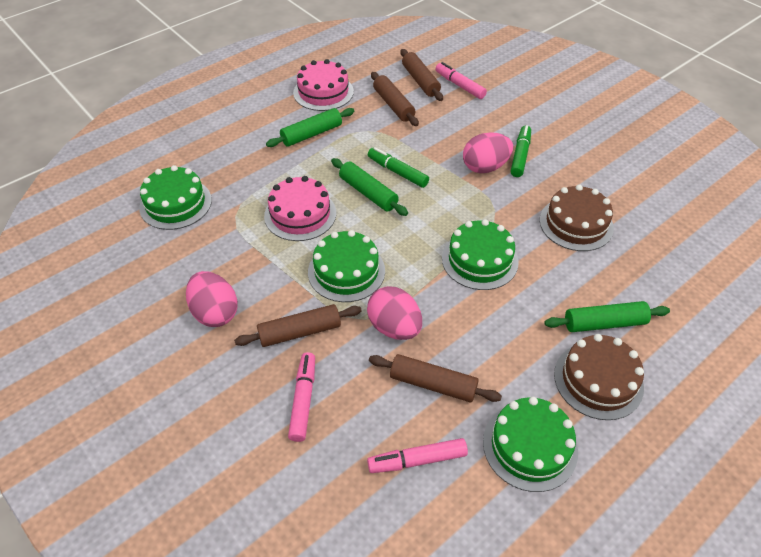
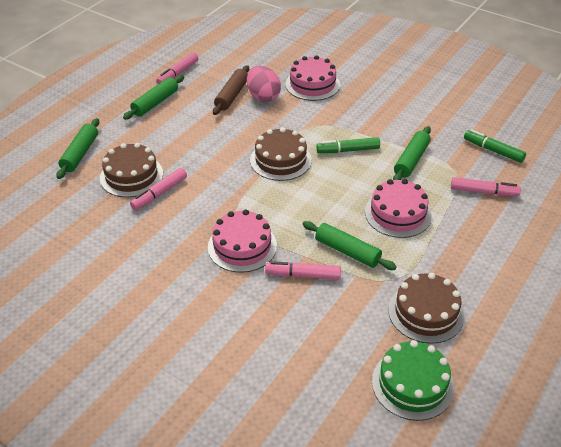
brown cake: [540,185,614,251] [554,334,644,420] = 2 -> [100,143,163,197] [250,127,312,181] [388,273,465,344] = 3
brown rolling pin: [234,304,362,347] [369,354,502,402] [371,72,419,126] [400,49,443,101] = 4 -> [213,65,249,115] = 1
green cake: [139,165,212,230] [308,230,385,302] [442,219,519,290] [483,397,578,492] = 4 -> [372,340,454,421] = 1
green rolling pin: [266,108,354,147] [331,158,408,216] [544,301,670,332] = 3 -> [56,118,99,179] [123,75,184,120] [303,221,397,270] [393,126,431,180] = 4
pink cake: [264,176,336,241] [293,59,354,111] = 2 -> [208,209,277,273] [285,55,340,101] [365,179,432,238] = 3
pink egg: [186,271,238,327] [367,286,422,340] [463,132,513,173] = 3 -> [247,66,281,102] = 1
pink marker: [288,352,315,442] [367,438,468,473] [436,62,487,99] = 3 -> [130,168,187,210] [156,52,199,84] [265,261,341,280] [451,177,521,197] = 4

